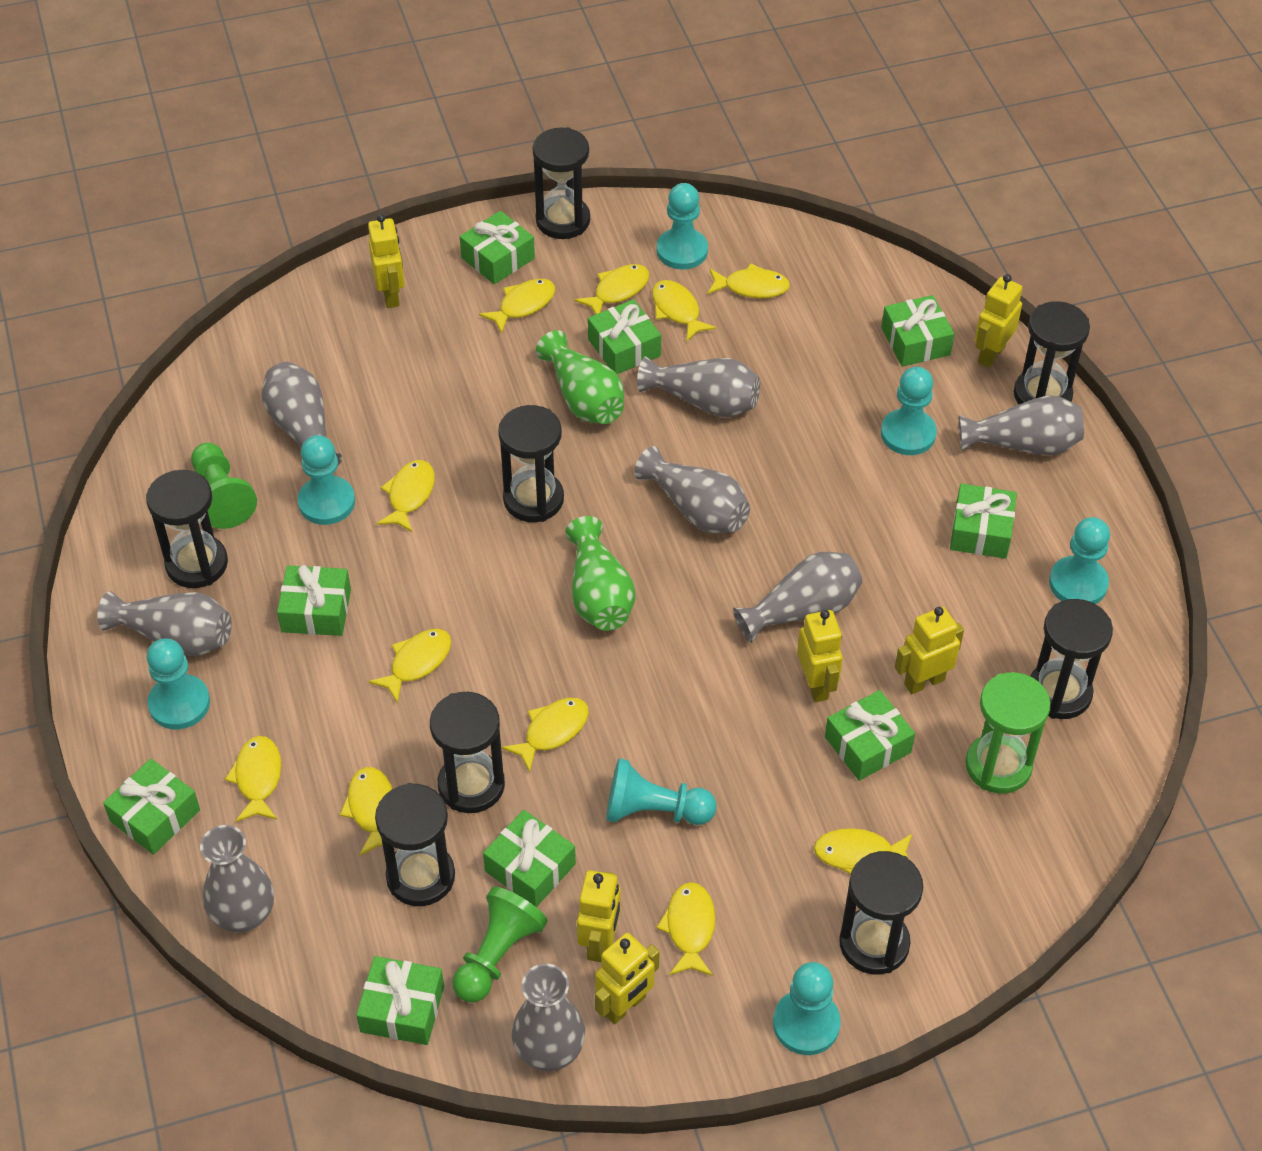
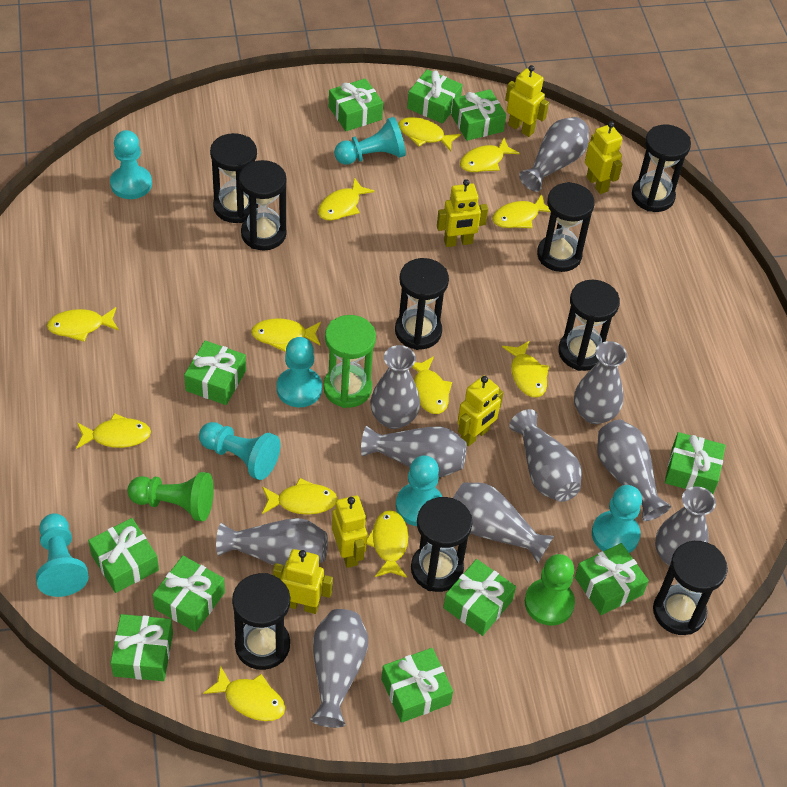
black hourglass: [146,470,228,588] [375,783,455,906] [430,692,505,813] [498,405,564,522] [532,127,590,239] [839,851,923,974] [1014,301,1090,404] [1030,599,1113,719] = 8 -> [210,133,257,223] [232,573,290,670] [239,160,287,250] [395,258,449,350] [411,497,472,592] [537,182,595,272] [558,280,620,371] [632,125,691,212] [653,541,728,635] = 9
green gift: [103,759,200,855] [277,565,351,636] [356,956,444,1045] [460,211,535,284] [483,810,576,907] [588,299,661,374] [825,690,915,781] [881,295,954,367] [950,483,1017,559] = 9 -> [88,518,159,593] [110,614,173,681] [153,556,225,632] [184,340,246,405] [329,78,383,131] [381,648,453,723] [407,69,463,124] [443,559,516,636] [451,89,506,141] [575,543,649,615] [665,432,726,494] = 11
green vase: [536,330,624,424] [565,516,636,631] = 2 -> none = 0
grey vase: [97,592,232,656] [200,825,274,932] [261,362,342,466] [512,963,585,1071] [634,446,750,534] [637,356,760,417] [733,552,862,643] [959,396,1084,455] = 8 -> [216,518,328,567] [310,609,368,728] [361,426,467,477] [371,345,420,429] [453,482,554,564] [509,409,582,502] [519,117,589,192] [574,341,627,424] [597,419,671,521] [655,486,716,566] = 10
yellow fish: [225,736,281,822] [340,767,395,856] [368,629,451,704] [377,460,435,532] [479,278,555,334] [502,698,589,773] [575,264,649,315] [652,280,716,341] [656,882,715,976] [707,263,790,298] [814,828,912,874] = 11 -> [47,307,119,342] [76,413,151,449] [203,665,285,721] [251,318,321,352] [262,478,337,515] [318,178,375,221] [367,510,408,578] [398,117,461,151] [412,356,452,414] [460,138,520,172] [492,194,551,228] [502,341,549,397] = 12

